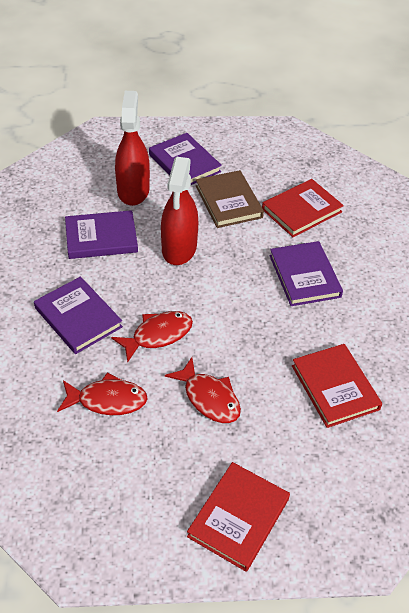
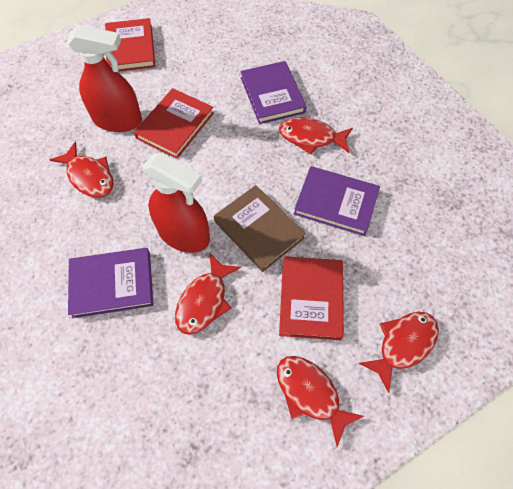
purple book: [34,277,123,354] [65,210,138,259] [149,133,222,185] [269,241,343,306] = 4 -> [68,248,153,318] [240,61,307,124] [294,166,380,236] = 3
red fish: [57,372,148,415] [111,311,193,363] [165,357,241,423] = 3 -> [50,142,114,198] [175,253,241,335] [277,356,364,447] [279,117,353,155] [358,312,439,393] = 5

